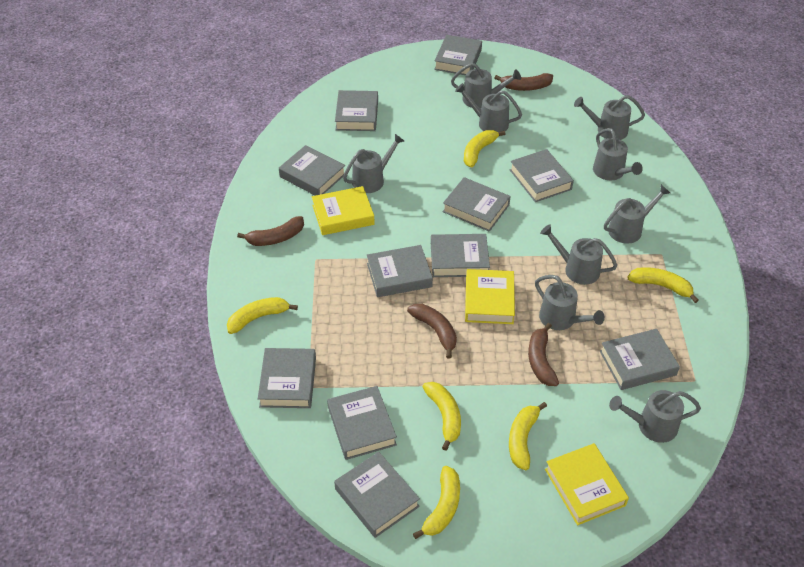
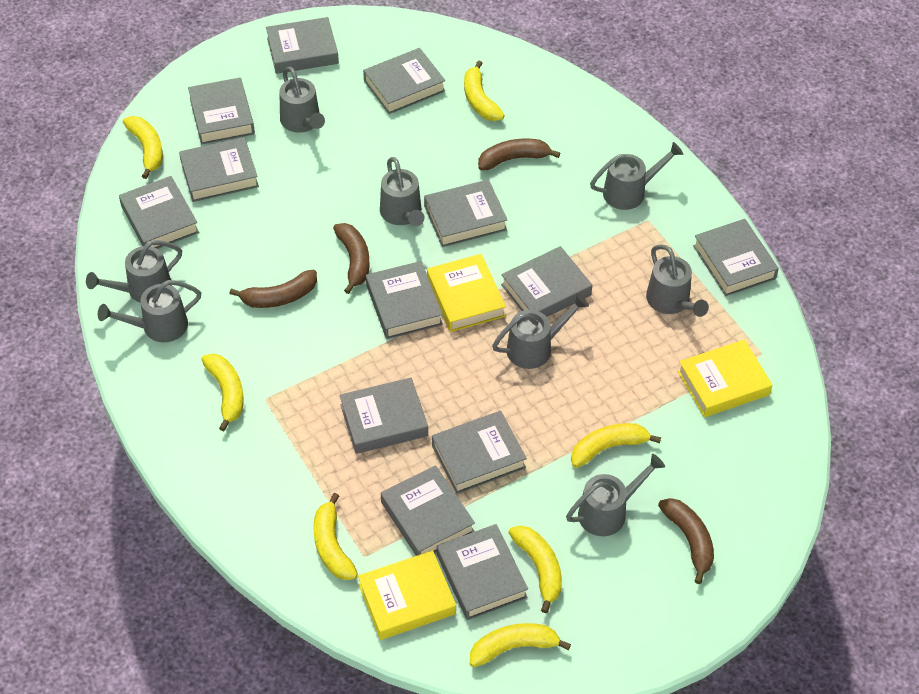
grey book: [258,348,316,408] [279,145,345,196] [327,386,397,460] [334,452,420,538] [335,90,378,131] [367,245,433,297] [431,234,490,277] [434,35,482,75] [443,177,511,232] [510,149,574,202] [600,329,680,390] = 11 -> [119,176,199,249] [179,137,259,202] [188,78,255,144] [266,17,339,74] [340,378,428,454] [363,48,445,114] [366,261,443,339] [381,465,475,556] [424,179,508,247] [432,411,527,494] [437,524,528,620] [501,246,592,317] [693,219,779,296] = 13
grey watering can: [343,134,404,193] [451,63,521,108] [455,83,522,132] [535,275,605,330] [540,224,617,285] [574,95,645,140] [593,128,643,180] [604,185,670,244] [609,390,701,443] = 9 -> [86,240,182,303] [98,280,201,342] [279,67,325,133] [380,157,424,226] [492,294,589,369] [566,454,665,536] [590,142,683,210] [646,244,709,317] = 8
yellow banana: [227,297,298,334] [413,466,460,539] [422,382,461,451] [464,130,505,167] [509,402,547,470] [627,267,699,303] = 6 -> [123,116,163,179] [201,354,244,431] [313,493,358,580] [464,60,505,121] [470,623,571,667] [508,525,562,613] [571,423,661,468] = 7

